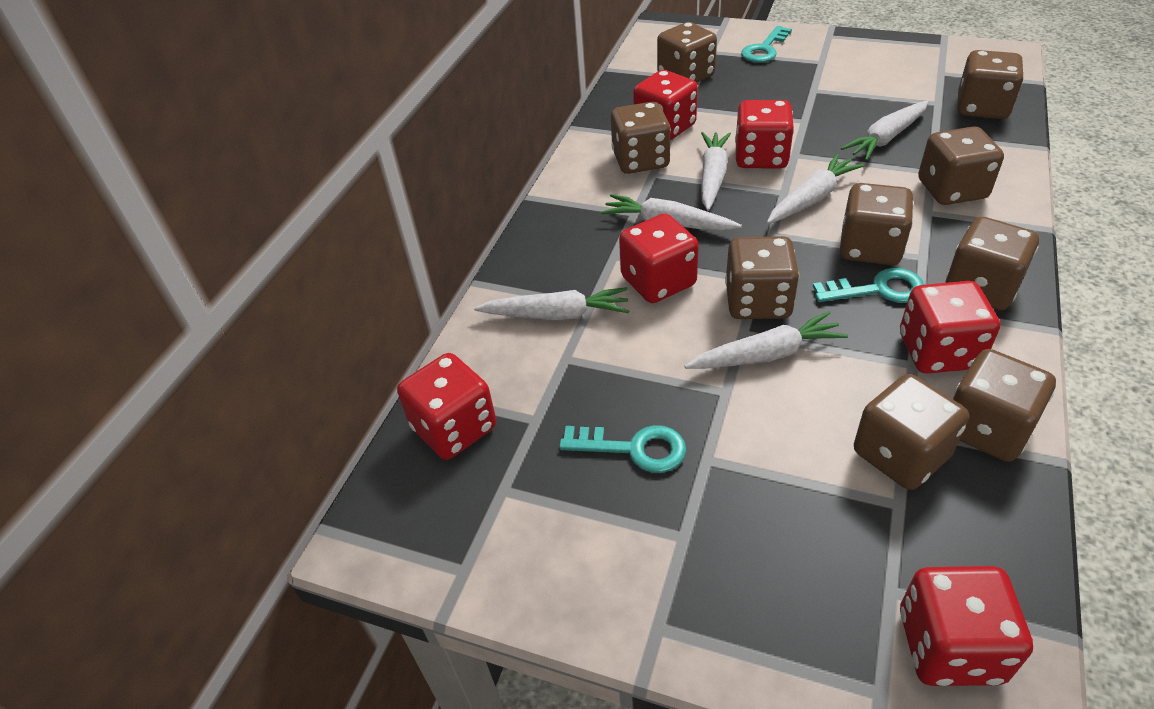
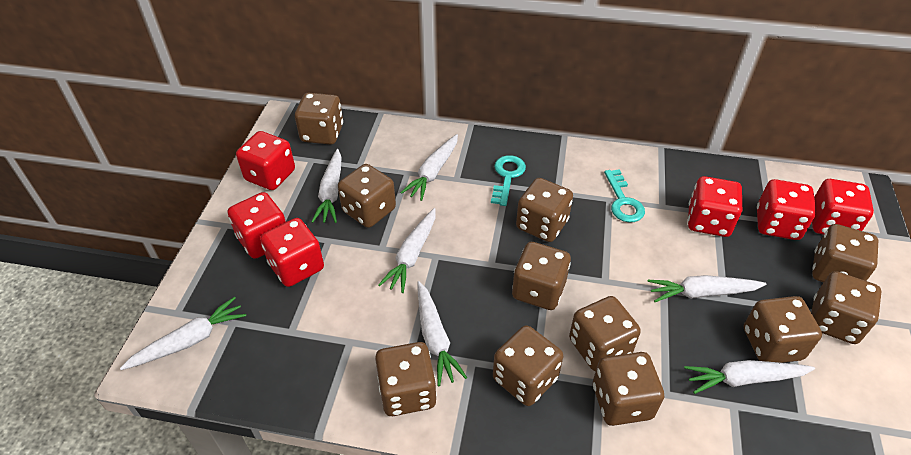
brown dice: [611,102,671,174] [657,22,717,83] [725,236,799,319] [840,183,913,265] [854,374,969,490] [918,126,1004,205] [945,217,1039,310] [953,349,1056,462] [958,50,1024,119] = 9 -> [295,93,343,145] [338,164,396,228] [375,342,437,416] [493,325,563,406] [512,242,571,310] [516,178,573,242] [569,296,641,371] [593,352,664,426] [744,296,822,363] [811,271,882,344] [812,224,878,282] = 11
turquoise key: [559,425,686,473] [741,26,792,63] [813,268,924,303] = 3 -> [491,155,526,206] [604,169,645,222] = 2
white carrot: [474,287,629,320] [601,194,742,231] [684,311,848,369] [701,132,731,211] [767,154,864,224] [841,101,928,161] = 6 -> [120,297,246,370] [311,149,342,223] [378,208,436,293] [400,134,458,201] [417,281,467,386] [647,275,766,302] [684,360,815,394] = 7

